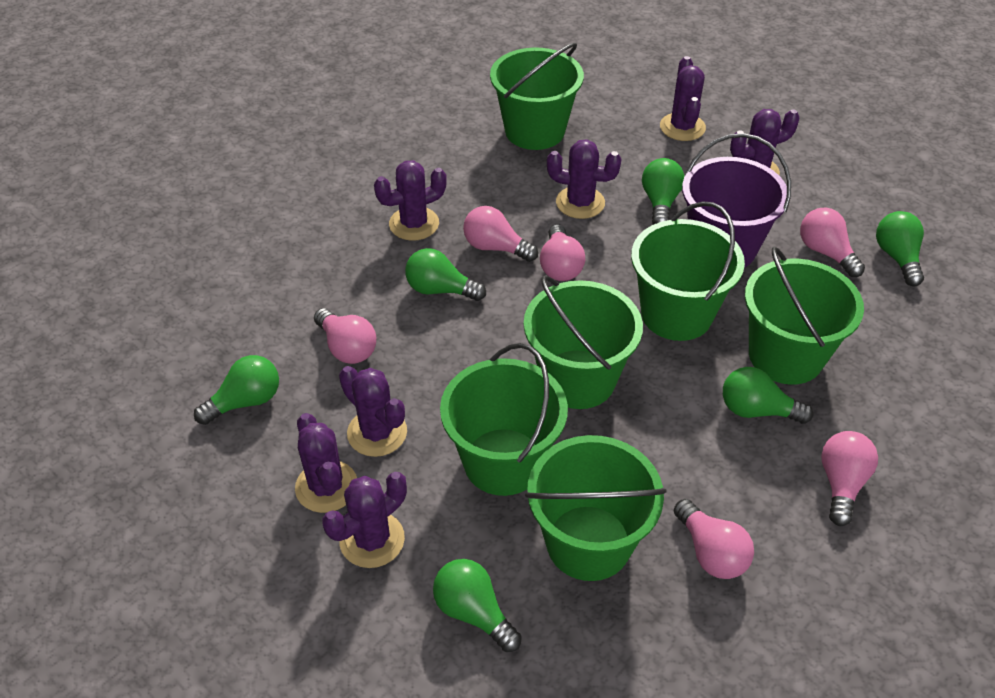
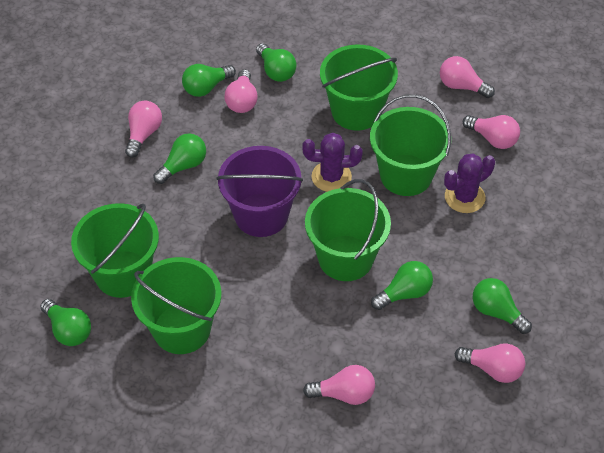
green bucket: [440,343,568,496] [490,43,584,150] [524,275,643,409] [525,435,667,581] [631,201,745,341] [745,247,864,385] = 6 -> [71,203,159,298] [131,257,221,354] [305,179,391,281] [320,45,398,131] [370,94,451,196] = 5
purple cactus: [295,413,357,513] [322,472,407,568] [339,366,407,457] [374,160,447,241] [547,139,621,219] [660,56,706,141] [730,109,800,175] = 7 -> [302,133,363,192] [444,153,495,213] = 2

